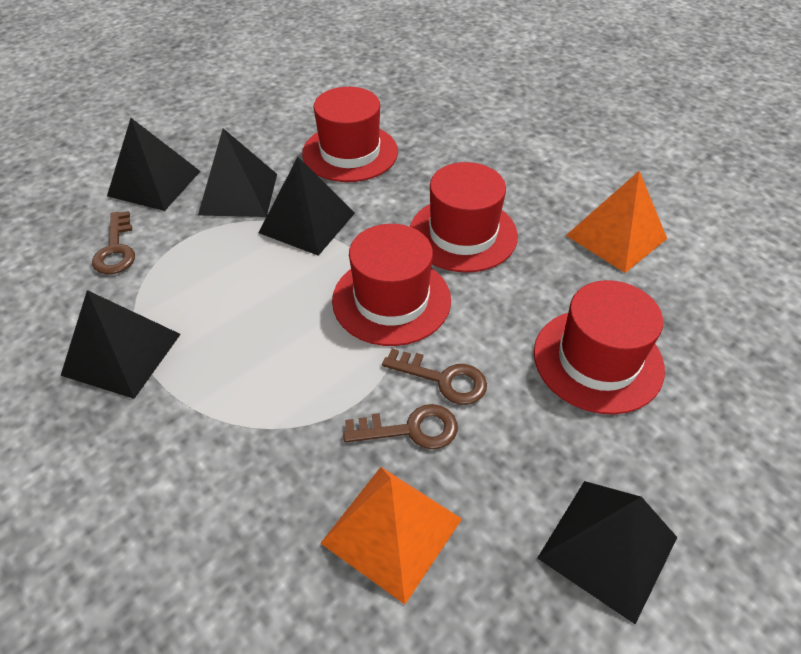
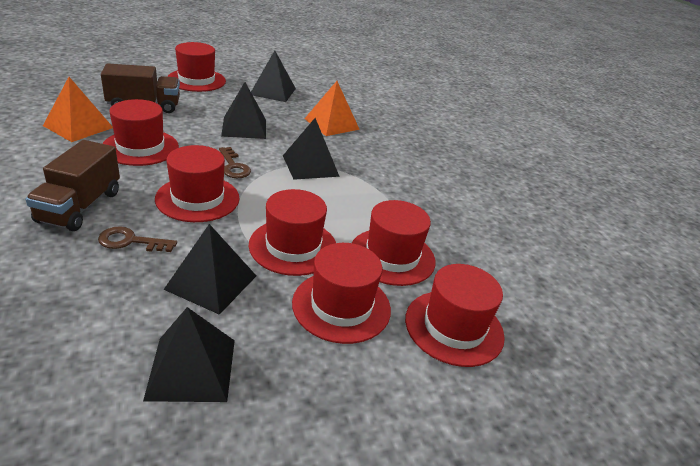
brown key: [92,211,135,274] [343,404,458,449] [382,349,487,405] = 3 -> [98,226,177,252] [219,147,251,178] = 2
brown truck: none = 0 -> [25,140,120,231] [101,63,180,113] = 2
red hat: [302,87,398,182] [332,224,451,346] [410,162,518,273] [534,280,665,415] = 4 -> [103,99,179,166] [155,145,239,222] [168,42,226,92] [249,189,336,276] [292,243,391,344] [352,200,435,286] [405,264,505,367] = 7

